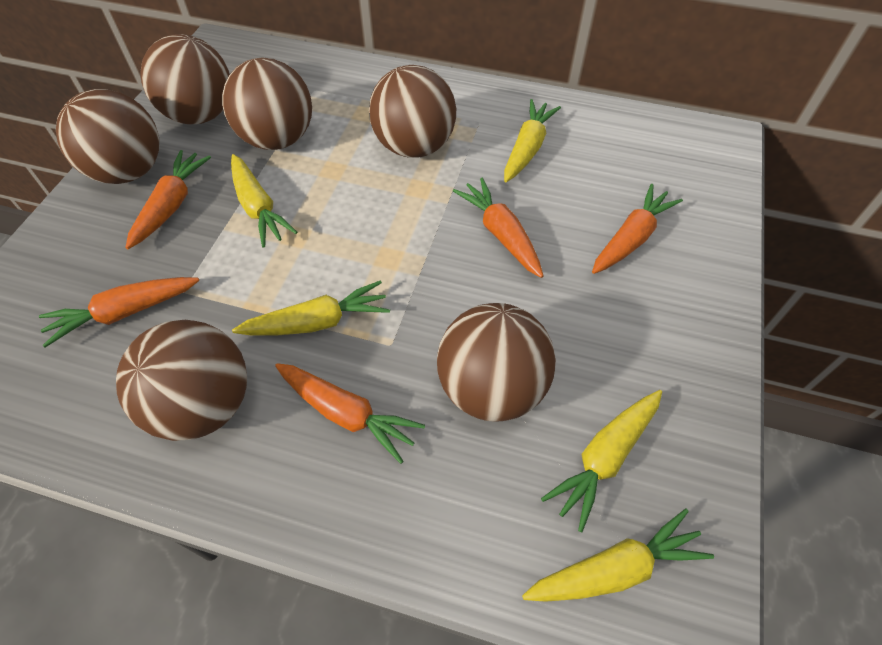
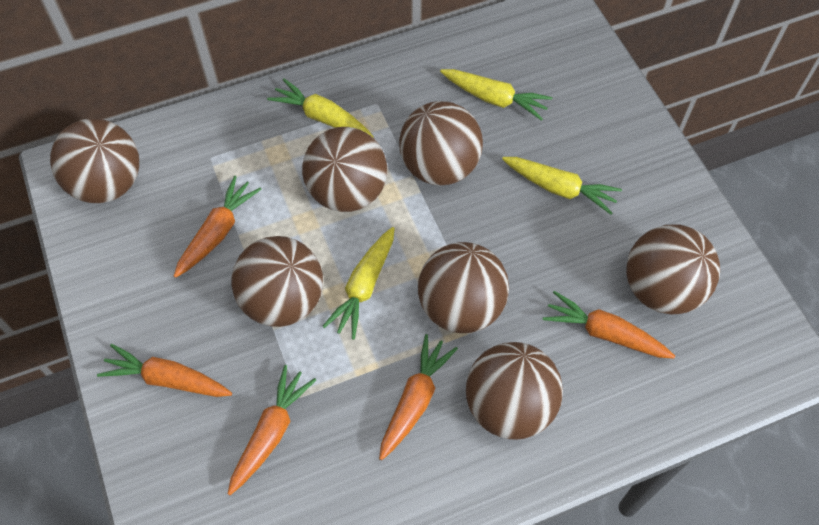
brown ball: [56,89,159,184] [116,320,247,441] [140,34,230,124] [222,58,312,150] [369,65,456,158] [437,303,556,422] = 6 -> [50,118,139,203] [231,236,323,327] [302,127,387,212] [399,101,483,186] [418,242,509,333] [466,342,563,440] [626,225,720,315] = 7
yellow carrot: [231,154,298,248] [232,280,390,335] [504,99,561,182] [522,509,714,602] [541,390,662,532] = 5 -> [267,78,374,138] [322,227,395,339] [440,69,552,121] [502,157,622,215] = 4

